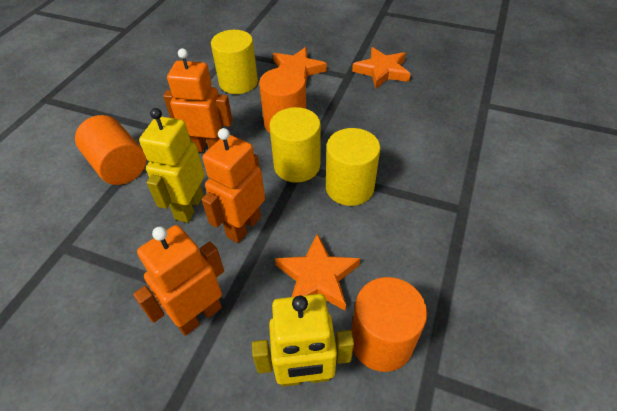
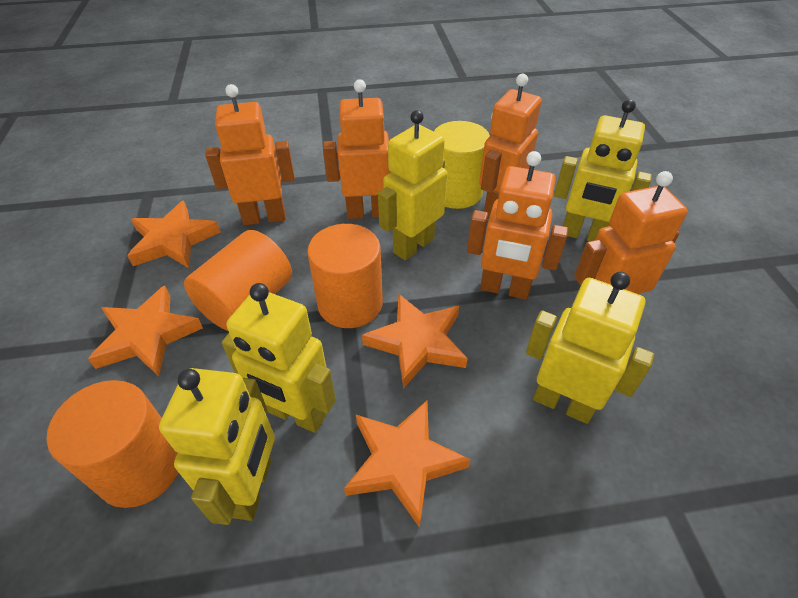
orange robot: [133,225,224,336] [163,48,233,152] [202,128,265,243] = 3 -> [205,84,295,225] [323,79,392,219] [467,151,568,300] [479,74,542,217] [574,171,688,294] = 5
orange star: [273,47,327,82] [275,233,360,311] [352,47,411,89] = 3 -> [88,286,203,376] [127,201,221,268] [344,400,471,528] [362,293,468,389] = 4
yellow cylinder: [211,30,258,94] [269,107,321,183] [326,128,380,206] = 3 -> [434,121,490,209] = 1
yellow robot: [139,108,205,223] [252,294,354,387] = 2 -> [159,368,275,525] [222,283,336,433] [378,110,447,260] [526,272,654,424] [554,99,652,241] = 5

